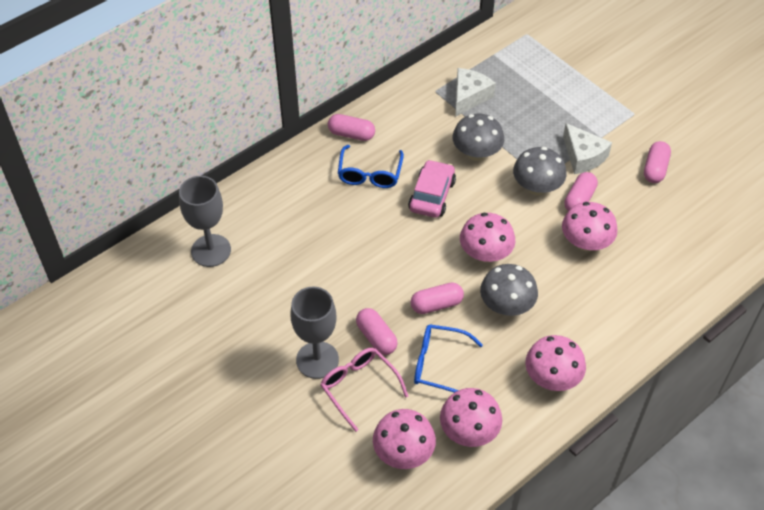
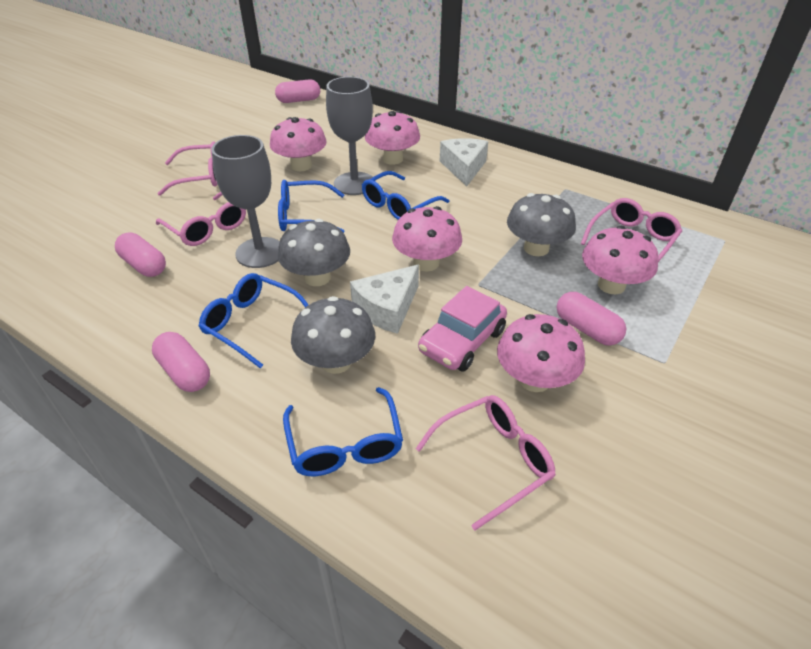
blue glasses: [338,145,404,188] [414,324,483,393] = 2 -> [199,273,308,368] [278,180,344,233] [283,387,403,476] [362,171,449,220] = 4
pink capsule: [328,114,375,141] [356,308,398,355] [411,282,464,314] [565,172,598,211] [644,141,671,183] = 5 -> [115,233,166,277] [152,332,210,392] [275,79,320,103] [557,292,626,346] = 4
pink glasses: [320,348,408,432] = 1 -> [156,192,246,246] [157,141,218,196] [416,395,556,530] [581,198,682,262] = 4

